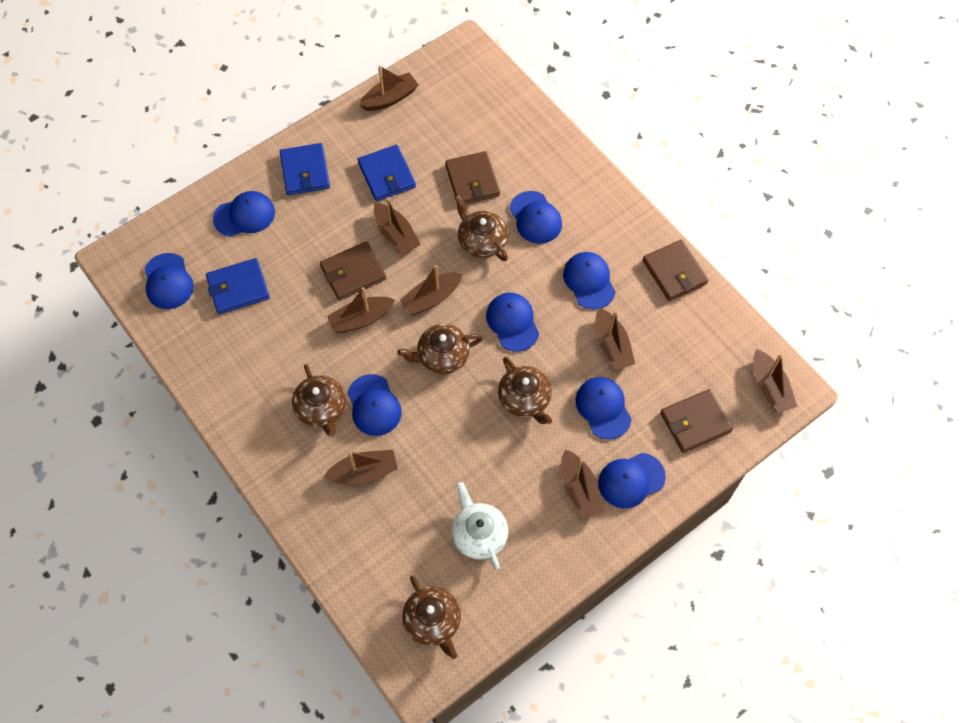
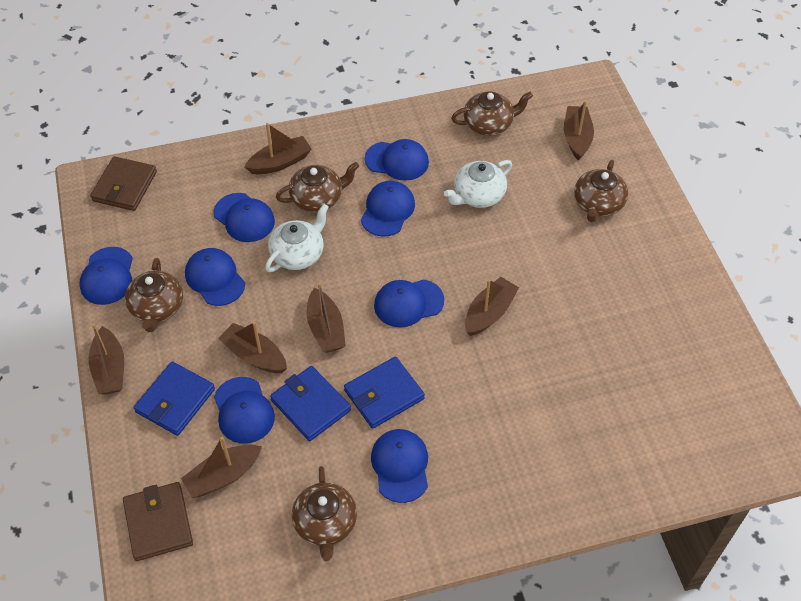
brown boat: [324,450,398,484] [327,287,395,333] [359,65,418,111] [374,197,420,255] [399,265,462,315] [561,449,604,519] [595,308,635,370] [753,349,797,413] = 8 -> [88,323,124,394] [181,437,262,498] [218,322,287,373] [245,123,312,175] [307,283,346,353] [465,277,519,336] [564,101,594,160] = 7
brown wallet: [320,241,386,300] [445,151,500,204] [643,240,708,301] [660,389,733,453] = 4 -> [90,156,157,211] [123,482,193,561] = 2
white teapot: [452,482,508,570] = 1 -> [265,204,329,272] [444,160,512,208] = 2

